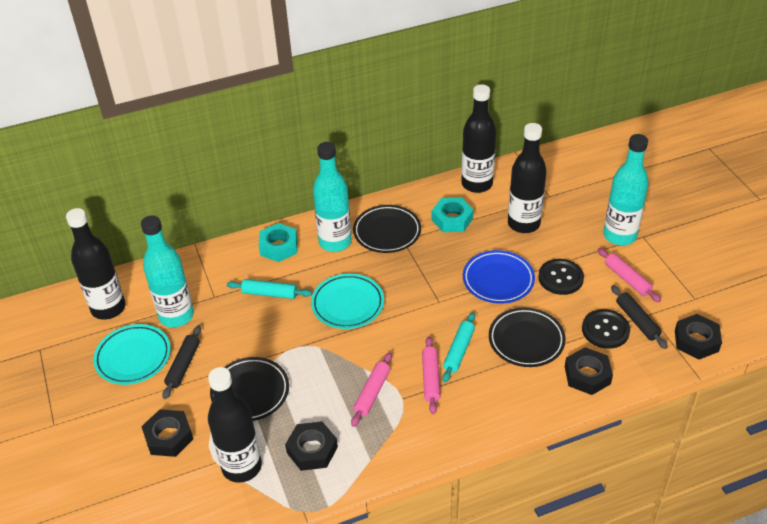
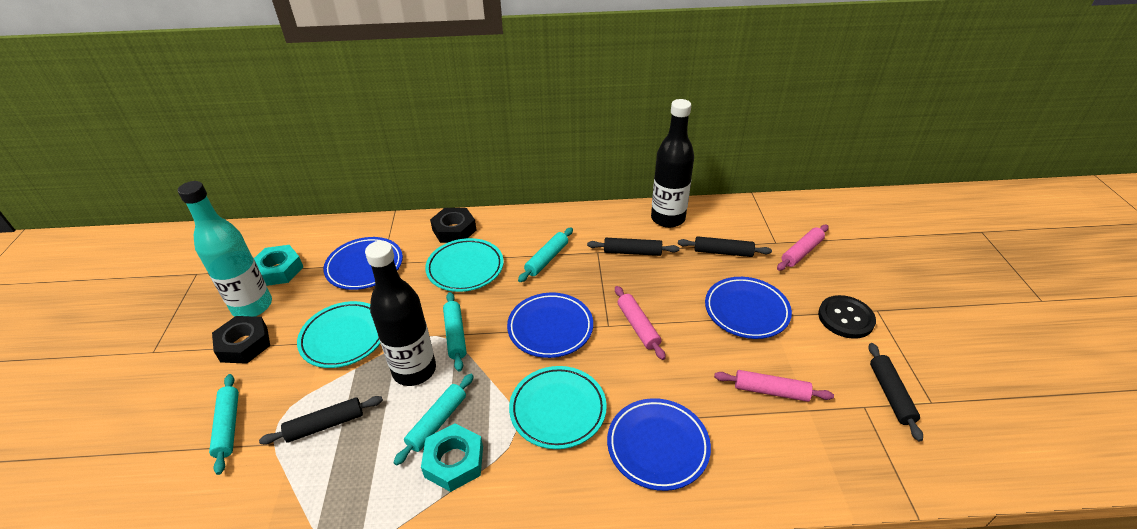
black bottle: [66,208,126,320] [208,367,262,483] [461,84,496,193] [508,123,547,233] = 4 -> [365,241,436,386] [651,99,694,228] = 2
black button: [538,259,584,295] [582,309,630,349] = 2 -> [818,295,876,339] = 1
black nut: [141,409,193,457] [285,421,338,471] [565,347,613,395] [675,314,722,359] = 4 -> [212,316,270,364] [430,208,476,243] = 2
black plate: [210,357,289,421] [353,205,421,253] [489,307,566,367] = 3 -> none = 0
black rolling pin: [162,325,201,399] [611,285,668,349] = 2 -> [259,396,383,445] [587,238,679,256] [678,236,772,257] [869,343,923,442] = 4
blue plate: [463,250,535,304] = 1 -> [323,237,403,290] [507,293,593,358] [607,398,711,491] [705,277,792,339] = 4
turquoise bottle: [141,215,194,327] [313,142,352,252] [603,134,649,245] = 3 -> [178,181,272,317] = 1
turquoise plate: [93,324,171,385] [311,274,384,329] = 2 -> [297,301,380,368] [425,238,504,292] [509,366,607,449] = 3
turquoise rolling pin: [227,279,312,299] [442,312,475,382] = 2 -> [209,374,239,475] [393,374,474,465] [443,292,466,372] [518,227,573,282] = 4

